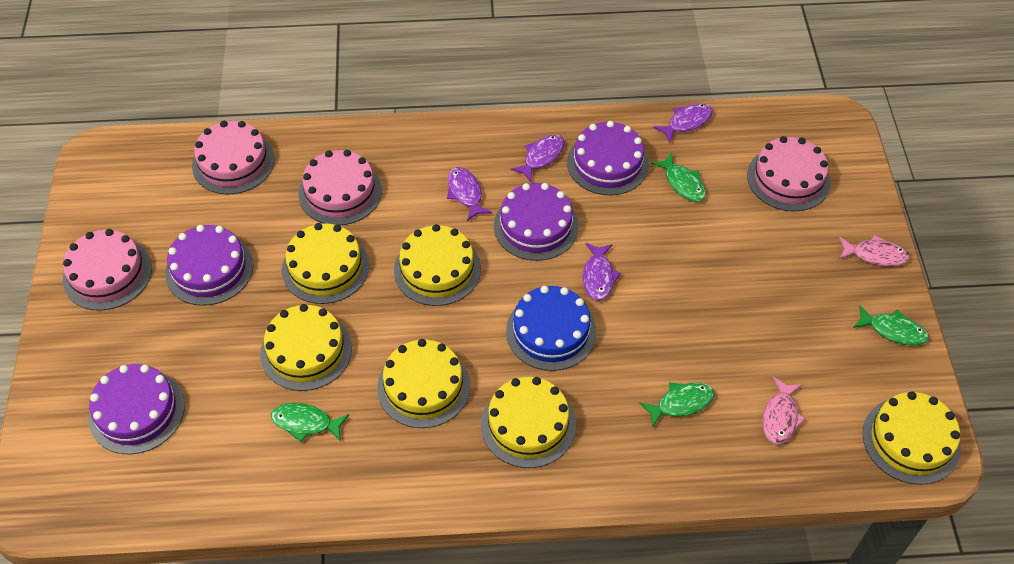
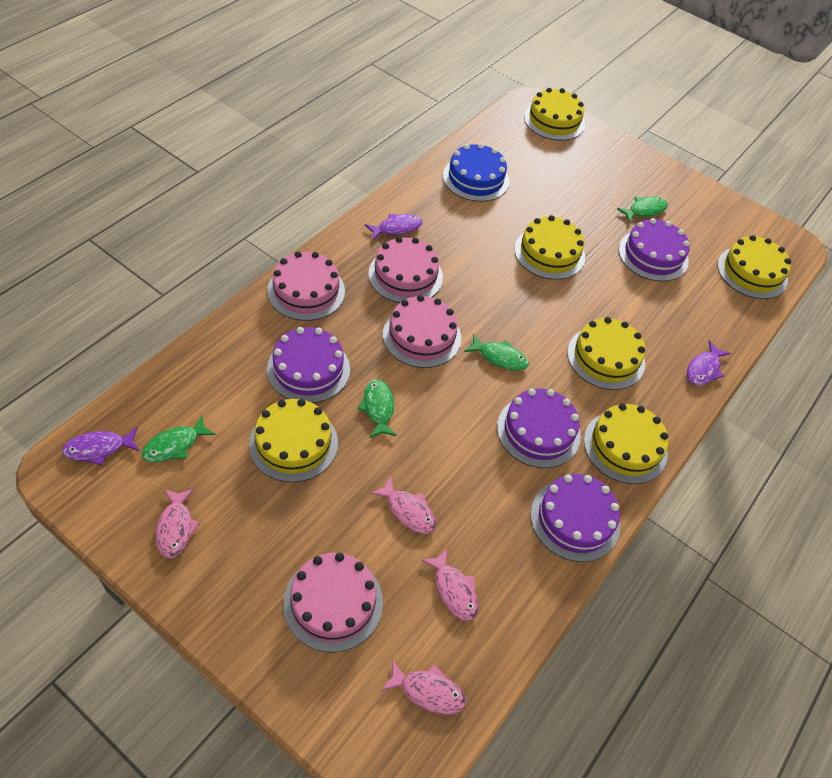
pink fish: [763,377,806,445] [839,235,910,266] = 2 -> [156,489,200,559] [370,476,436,534] [381,659,466,715] [421,548,479,621] = 4
purple fish: [447,167,492,221] [510,134,565,182] [583,243,621,301] [653,103,713,143] = 4 -> [62,427,139,465] [365,214,423,240] [687,340,731,385] = 3

